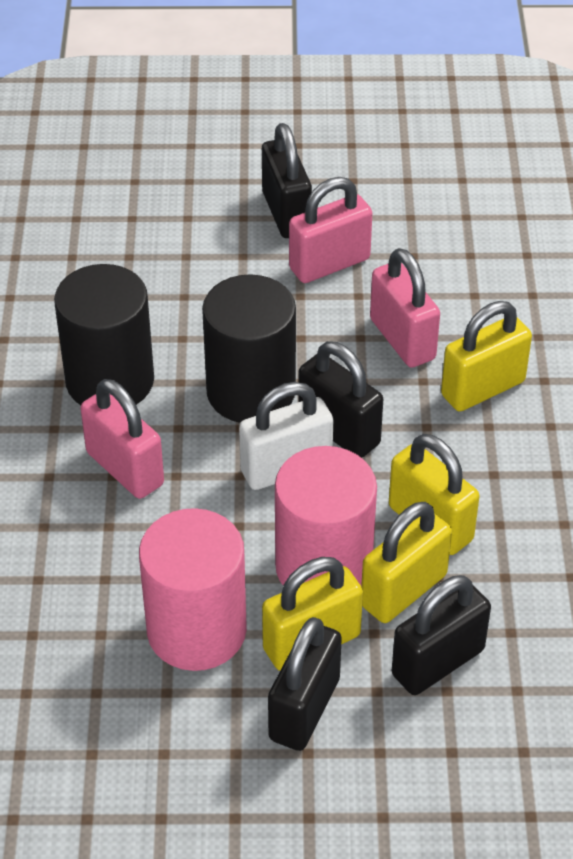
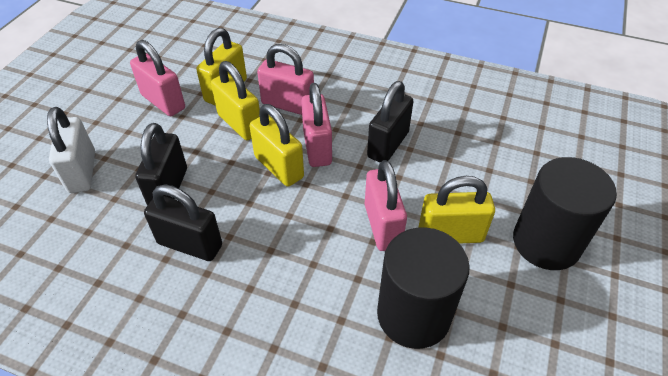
black padlock: [262,123,312,238] [268,617,342,751] [298,341,383,458] [392,575,491,695] = 4 -> [135,123,187,206] [144,184,222,261] [367,81,413,163] = 3
pink cylinder: [139,508,247,671] [275,446,377,586] = 2 -> none = 0
pink padlock: [80,379,164,499] [289,177,372,283] [370,248,440,368] = 3 -> [130,40,185,116] [257,44,314,115] [301,83,332,167] [365,160,407,251] = 4

